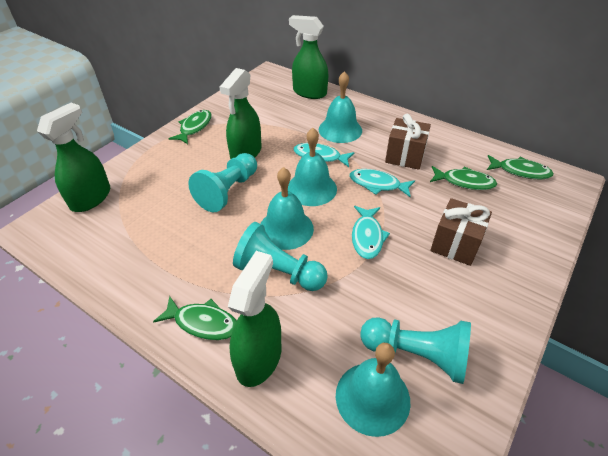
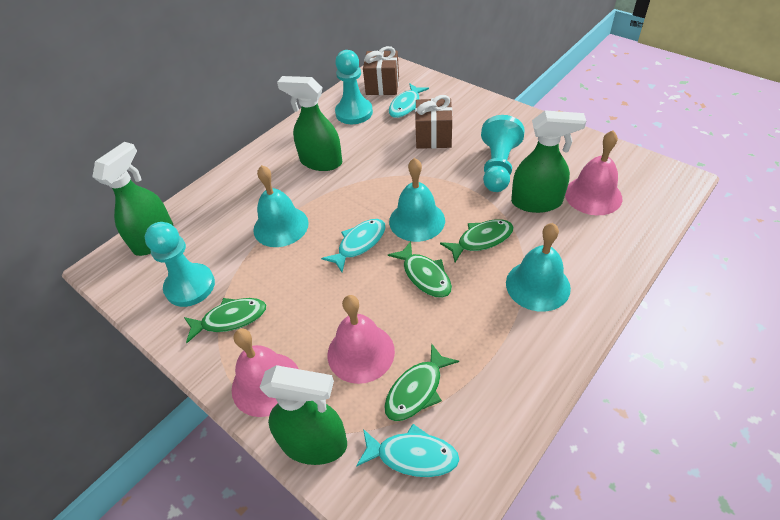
pink bell: none = 0 -> [232,329,298,417] [327,295,395,384] [565,130,622,215] = 3
turquoise bell: [260,167,314,250] [288,128,337,206] [319,71,362,143] [336,343,410,437] = 4 -> [253,165,309,247] [389,158,445,242] [506,223,571,312] = 3

